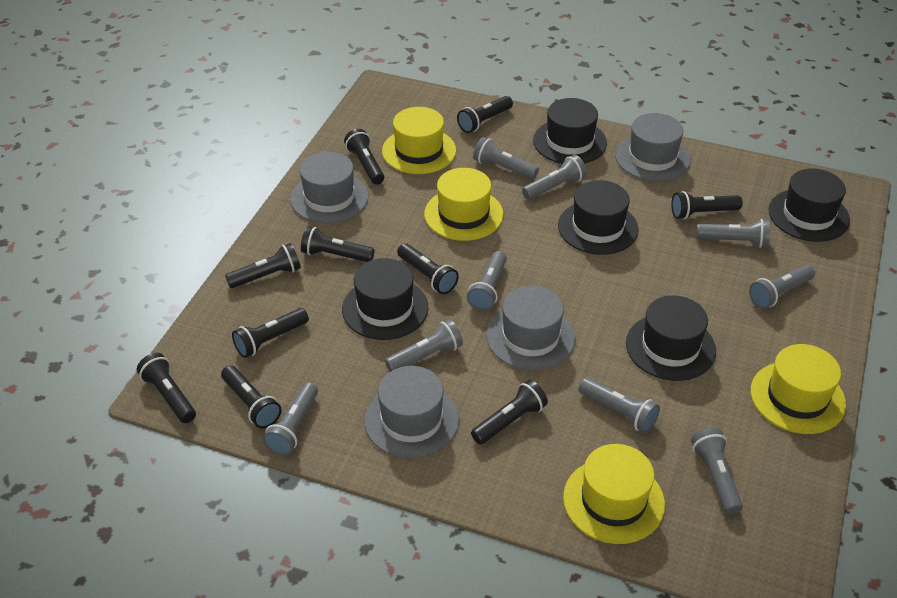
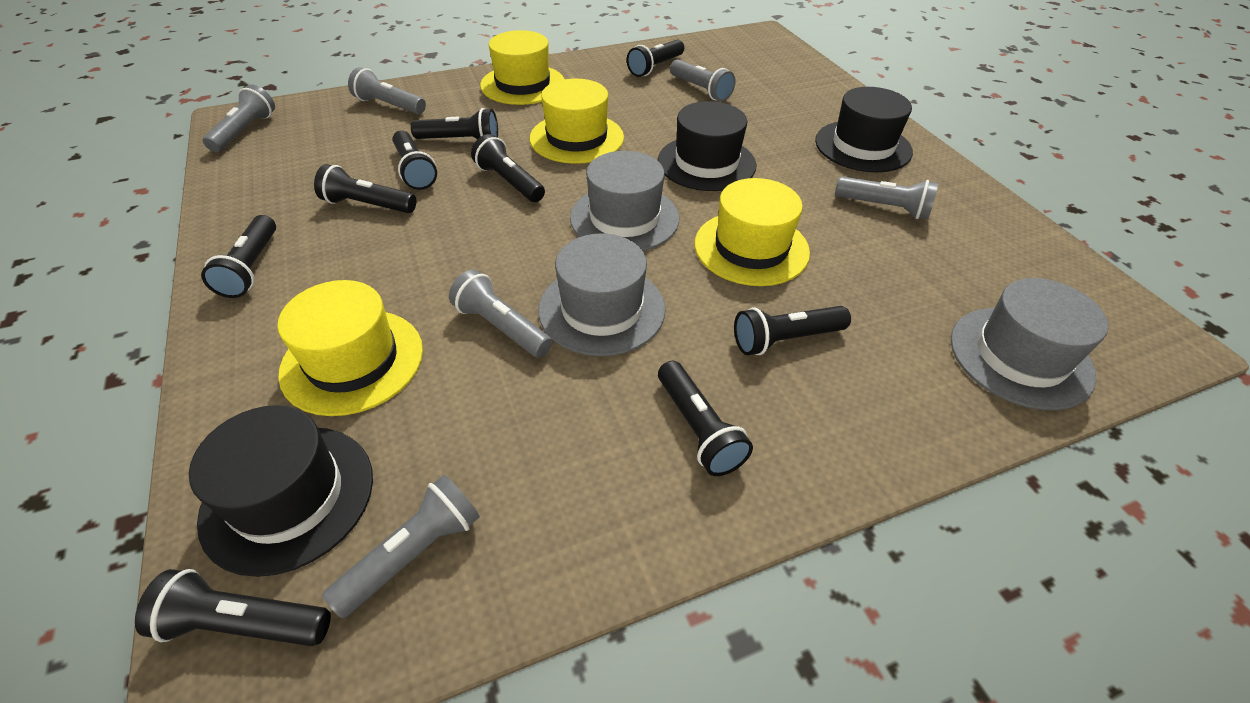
black flashlight: [137,353,196,423] [221,365,282,428] [225,243,301,288] [232,308,309,358] [301,226,375,262] [344,129,384,185] [397,243,459,294] [457,96,513,133] [471,380,548,445] [671,191,743,219] = 10 -> [135,569,331,646] [201,215,276,298] [314,164,416,213] [393,130,437,190] [411,108,498,139] [471,134,545,202] [627,39,684,77] [658,361,753,476] [734,306,851,355] = 9
black hat: [342,258,428,340] [533,98,607,164] [558,180,639,255] [626,295,716,381] [769,168,850,242] = 5 -> [189,405,373,577] [658,101,757,191] [815,87,913,172] = 3
grey flashlight: [263,382,318,455] [385,319,463,372] [467,251,507,311] [473,137,539,180] [522,155,587,200] [579,378,660,433] [691,428,743,515] [697,219,770,248] [749,265,815,309] = 9 -> [203,85,275,152] [322,475,480,618] [348,67,426,114] [449,269,552,358] [670,59,735,101] [835,177,939,219] = 6
grey hat: [290,152,368,224] [364,366,459,458] [487,286,575,370] [615,113,691,181] = 4 -> [538,233,665,356] [570,151,679,251] [951,278,1108,410] = 3

